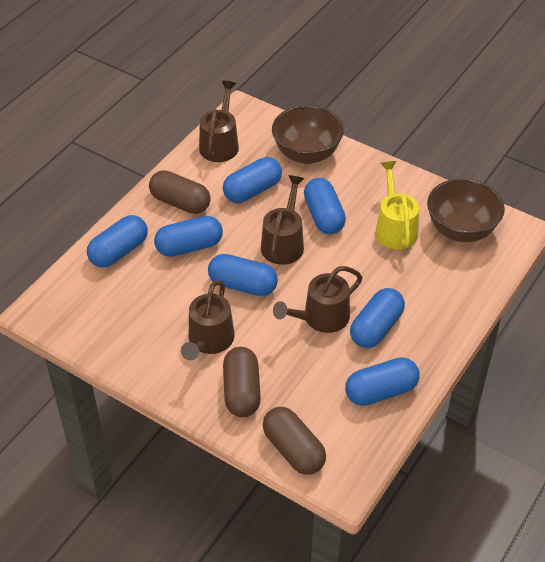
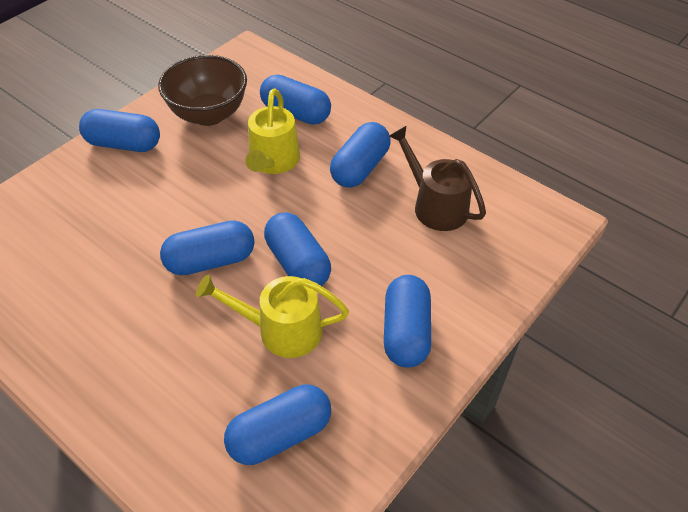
brown bowl: [272,105,344,164] [427,179,505,242] = 2 -> [158,55,247,126] = 1
brown capsule: [149,170,211,214] [223,347,261,417] [263,407,326,475] = 3 -> none = 0
brown watering can: [181,280,235,361] [199,81,239,162] [261,175,304,265] [273,266,363,333] = 4 -> [389,126,486,231] = 1
yellow watering can: [375,161,419,250] = 1 -> [196,275,349,358] [245,88,300,174] = 2

